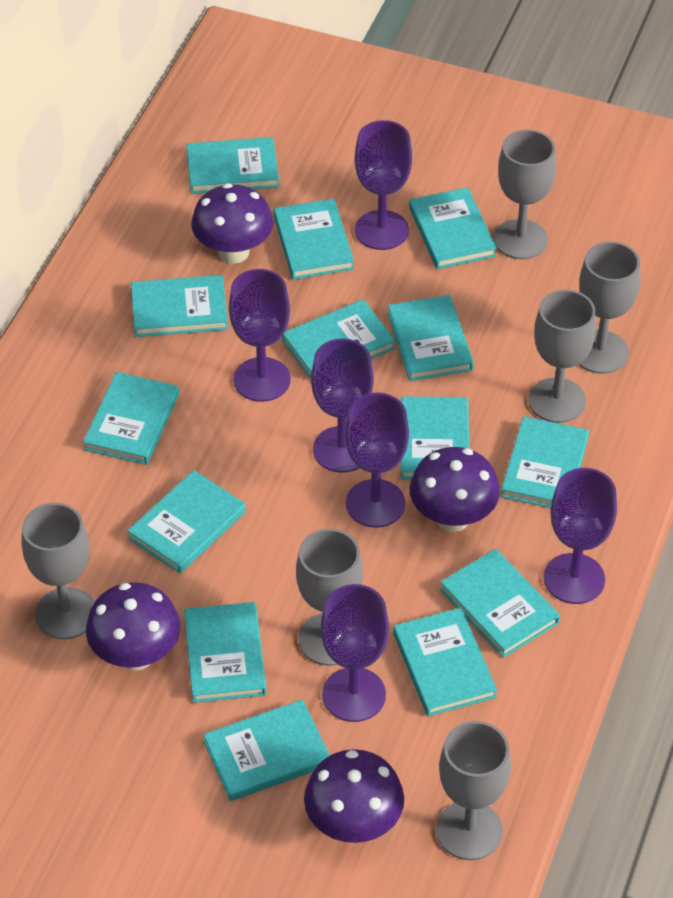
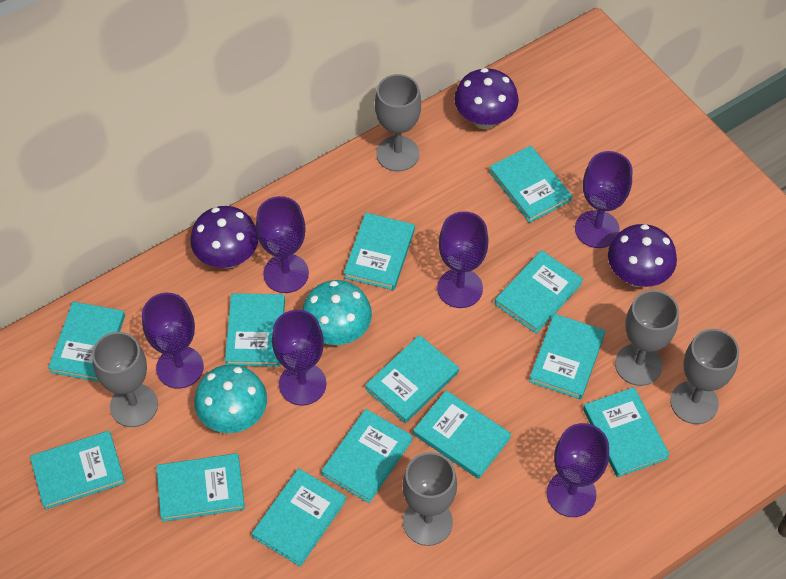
grey goblet: [22,503,95,639] [296,529,363,666] [436,721,511,860] [494,130,556,259] [528,290,596,423] [578,241,641,374] = 6 -> [92,332,158,427] [375,74,421,172] [402,452,457,546] [615,290,679,386] [670,329,739,424] = 5
purple mushroom: [86,582,181,671] [191,183,273,264] [304,749,404,843] [409,447,500,532] = 4 -> [190,206,259,269] [454,68,519,129] [608,224,677,287] = 3
turquoise book: [83,372,179,465] [127,470,246,573] [131,275,228,337] [184,602,267,703] [186,137,279,194] [203,699,330,801] [274,199,354,279] [282,299,396,379] [388,295,474,381] [393,608,497,716] [401,396,470,479] [409,187,497,269] [440,549,560,658] [501,416,589,508] = 14 -> [30,431,125,509] [48,302,125,382] [156,453,245,522] [225,293,285,367] [252,468,346,567] [321,409,413,503] [344,213,415,290] [365,335,459,423] [413,390,511,479] [489,145,572,223] [495,250,583,334] [529,314,605,399] [583,387,670,477] = 13
turquoise mushroom: none = 0 -> [194,364,267,433] [302,280,372,345] = 2

